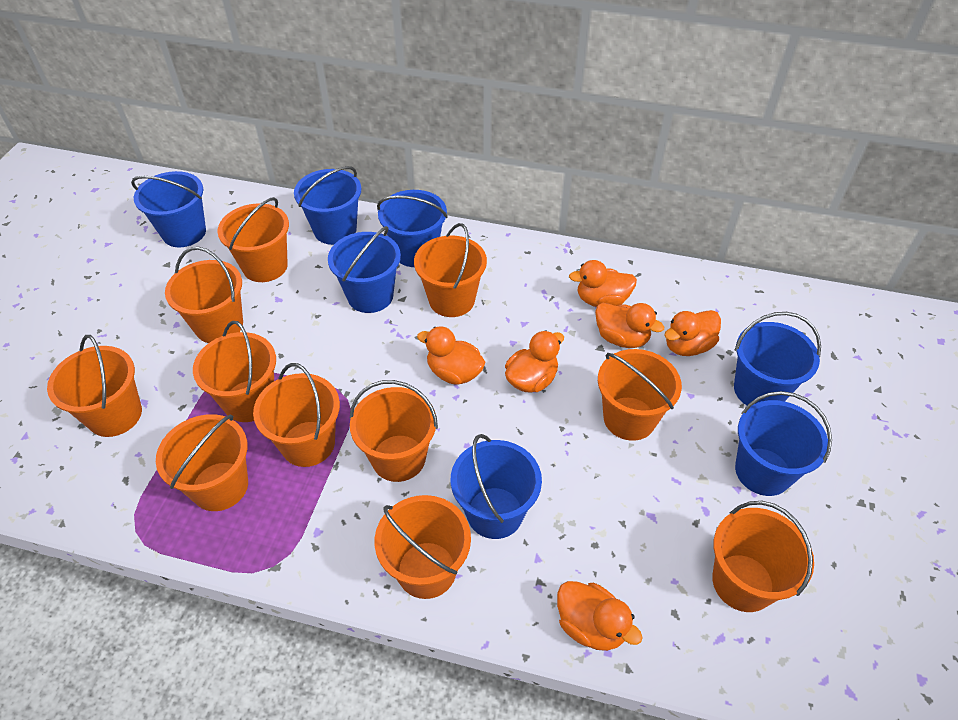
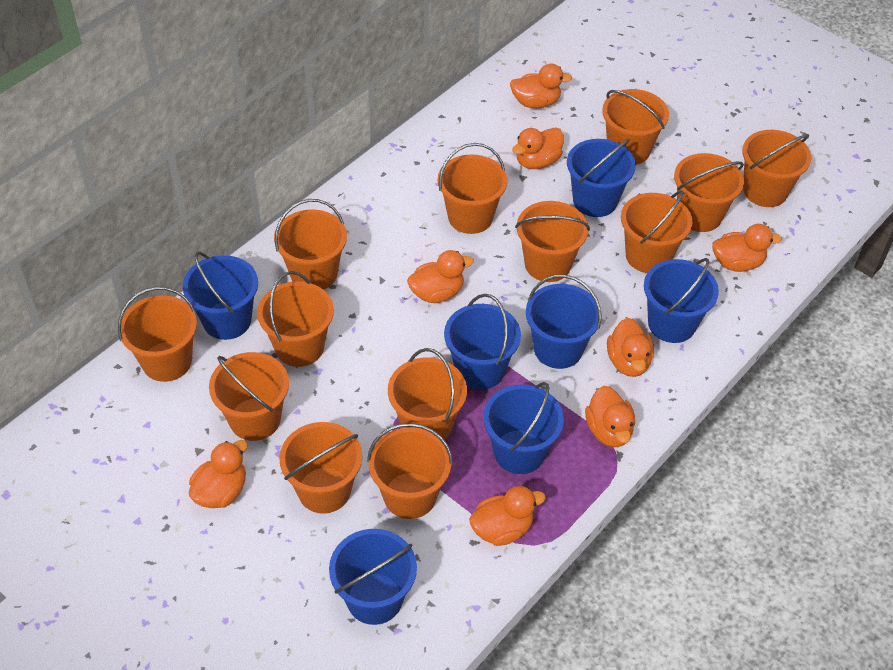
orange bucket: [47,335,142,437] [156,414,248,511] [165,247,243,343] [193,321,276,422] [217,197,289,282] [253,363,340,467] [349,380,438,482] [375,495,471,599] [414,223,487,317] [598,349,682,441] [712,501,814,612] = 11 -> [118,287,197,382] [209,352,289,441] [257,271,334,367] [274,199,347,290] [279,422,362,514] [367,423,453,519] [388,348,467,440] [438,143,507,234] [515,201,590,282] [602,89,669,165] [621,190,692,273] [674,153,744,232] [742,130,811,207] = 13
orange duck: [417,327,485,385] [505,331,564,393] [557,581,643,651] [569,260,637,307] [595,303,664,348] [664,310,721,356] = 6 -> [189,440,248,508] [407,250,474,303] [469,486,546,546] [510,63,572,108] [512,127,564,169] [585,386,635,447] [607,318,654,377] [712,224,782,272] = 8

